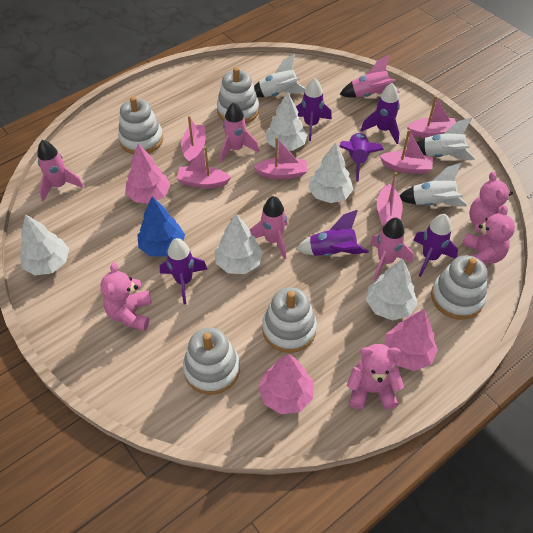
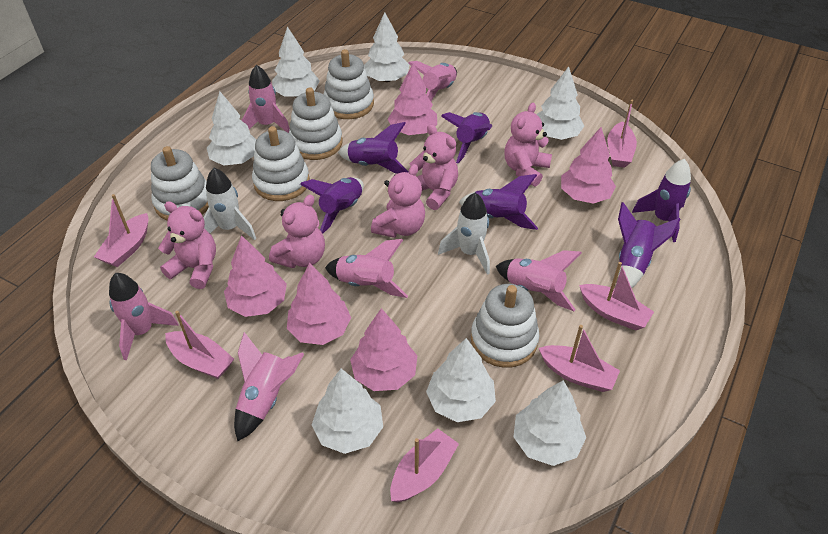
blue tree: [137,197,185,257] = 1 -> none = 0
pink rocket: [38,140,84,202] [220,102,259,163] [250,196,288,260] [339,55,400,98] [370,217,413,281] = 5 -> [109,273,179,360] [234,332,304,441] [241,65,290,133] [325,239,408,298] [408,61,457,101] [496,250,582,311] = 6
pink teddy bear: [101,262,152,331] [347,344,404,410] [462,205,515,266] [469,172,513,225] = 4 -> [158,201,216,289] [269,194,325,268] [371,164,425,238] [410,124,458,210] [505,103,552,186] = 5
pink tree: [125,144,170,204] [258,354,313,414] [385,309,438,371] = 3 -> [224,235,287,317] [287,263,351,345] [350,308,417,391] [388,63,437,135] [561,127,616,204] = 5
white rocket: [254,54,306,97] [400,163,468,206] [416,118,476,160] = 3 -> [203,168,256,240] [438,193,490,275] = 2
white tree: [20,214,69,275] [215,214,263,274] [265,92,308,151] [308,143,353,203] [366,259,418,320] = 5 -> [207,91,256,165] [272,26,320,97] [312,368,383,454] [364,12,410,82] [426,338,496,422] [513,380,586,466] [536,66,584,140] = 7

